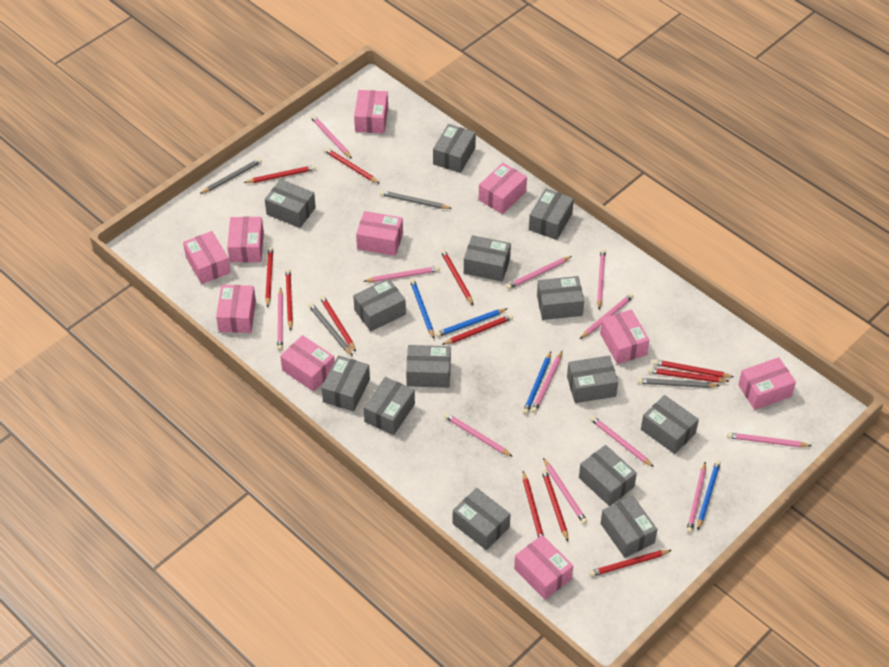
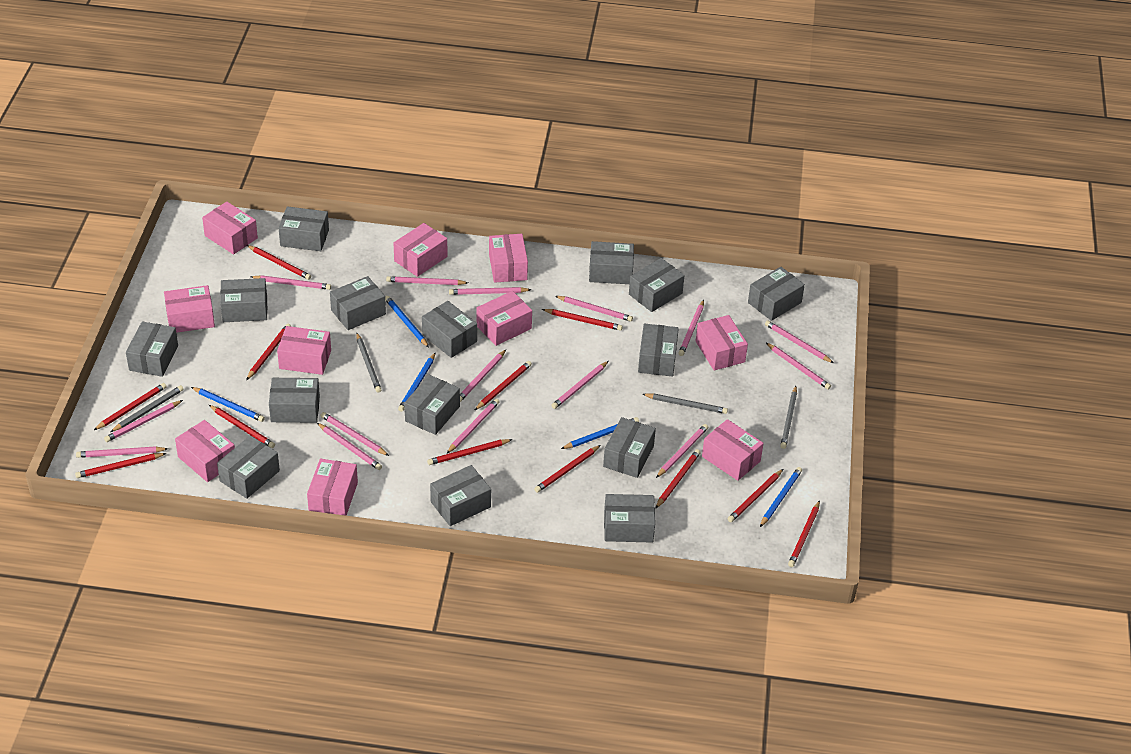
blue pencil: [410,279,434,339] [435,308,508,337] [523,351,551,414] [697,460,721,530] = 4 -> [191,387,265,422] [385,296,429,347] [398,353,435,412] [561,417,639,449] [760,467,802,527] = 5
grey box: [265,179,316,228] [322,355,370,412] [353,278,406,331] [363,377,415,435] [406,345,451,388] [433,124,476,173] [453,488,510,550] [464,235,511,282] [529,188,574,240] [537,276,584,320] [567,356,618,403] [579,445,637,506] [600,495,658,558] [641,395,699,454] = 14 -> [126,321,178,377] [217,435,280,499] [220,278,267,322] [269,378,320,423] [279,206,329,251] [330,276,386,330] [404,375,460,435] [422,301,477,358] [430,465,491,526] [589,241,634,284] [603,417,656,478] [604,494,655,543] [629,258,685,312] [638,324,679,376] [748,267,805,321] = 15
pink pencil: [277,287,283,351] [310,115,352,158] [364,266,440,282] [444,413,513,457] [506,256,572,289] [531,351,562,413] [543,458,588,524] [580,294,634,339] [590,416,654,467] [597,249,606,309] [686,462,706,533] [727,432,811,447] = 12 -> [76,446,168,458] [104,400,183,442] [251,275,331,290] [317,423,382,470] [321,412,389,456] [386,276,468,285] [447,398,500,453] [449,287,531,295] [460,350,506,402] [551,361,609,409] [555,296,633,322] [656,424,708,478] [678,300,704,356] [765,320,834,363] [766,343,831,390] = 15

